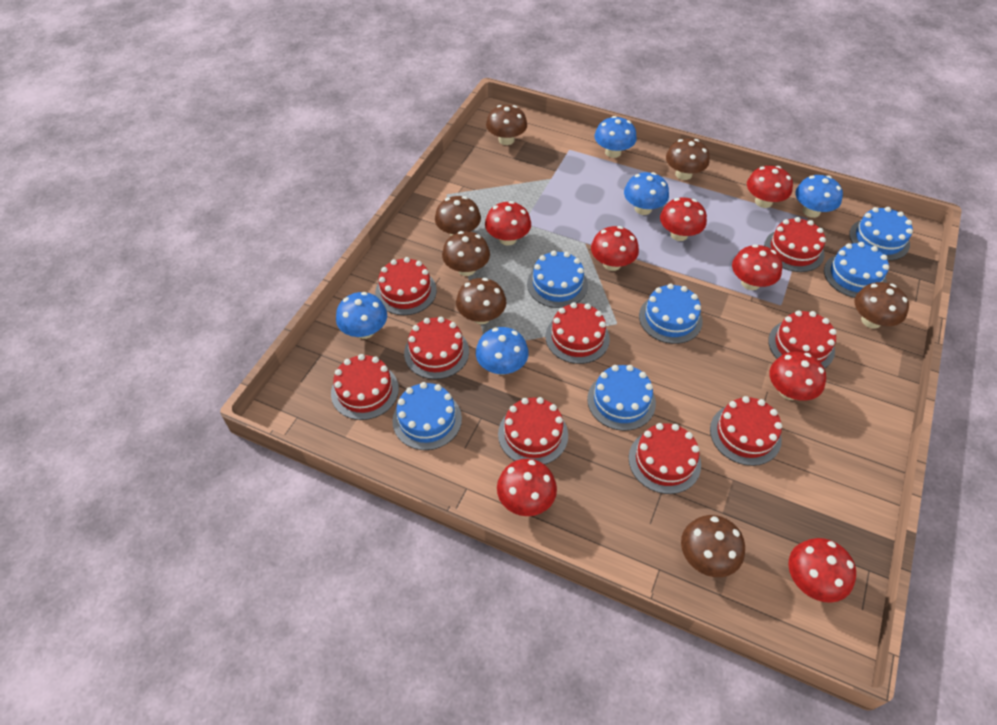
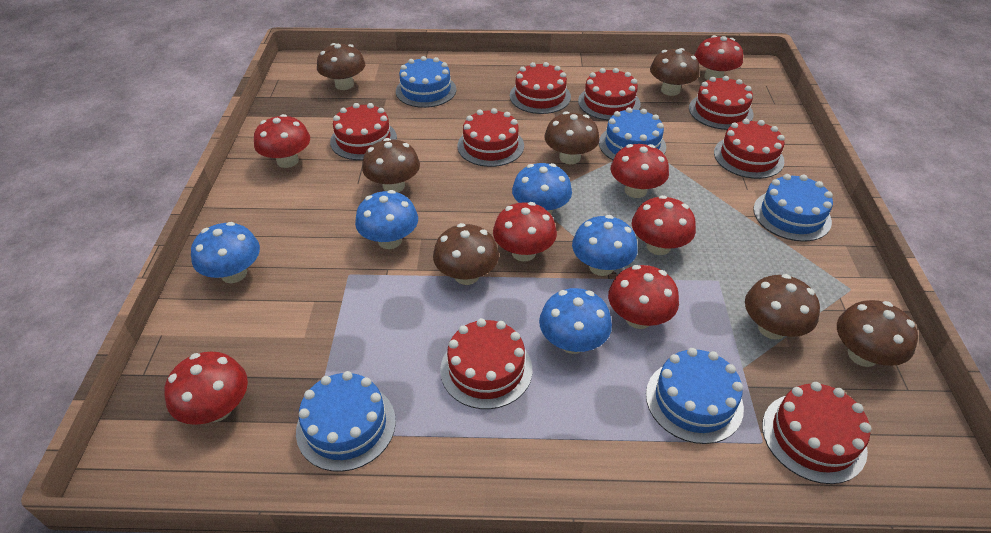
blue cake: [392,382,462,450] [527,251,588,308] [587,365,656,431] [639,283,703,344] [824,242,889,298] [849,207,913,261] = 6 -> [296,371,396,472] [396,56,456,108] [599,107,666,160] [646,348,744,444] [753,174,833,242] = 5
red cake: [331,354,399,420] [375,257,437,315] [404,317,469,379] [498,397,568,464] [546,302,610,364] [629,423,701,494] [710,396,782,466] [764,217,826,272] [768,310,837,369] = 9 -> [330,103,397,160] [440,318,532,409] [457,108,524,167] [510,62,571,114] [578,68,641,121] [689,76,754,130] [714,119,785,179] [762,382,871,484] = 8
red mushroom: [485,201,531,246] [497,459,557,516] [591,226,639,271] [660,197,707,241] [732,244,782,290] [747,165,793,208] [769,352,826,401] [789,538,856,603] = 8 -> [164,352,248,425] [254,114,310,168] [493,202,557,261] [608,265,679,329] [610,144,669,198] [632,195,696,255] [695,35,743,80] = 7

